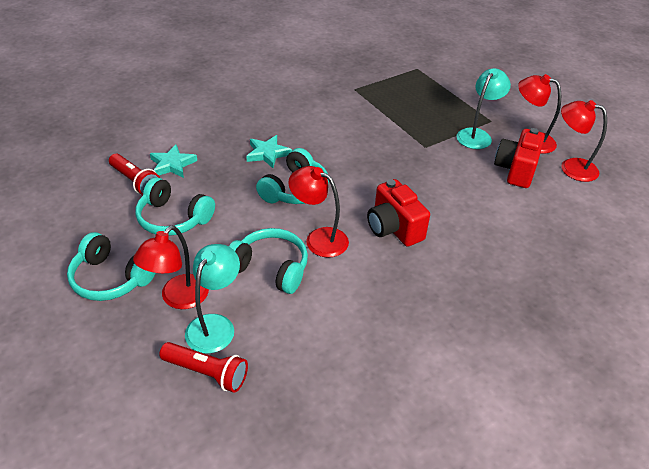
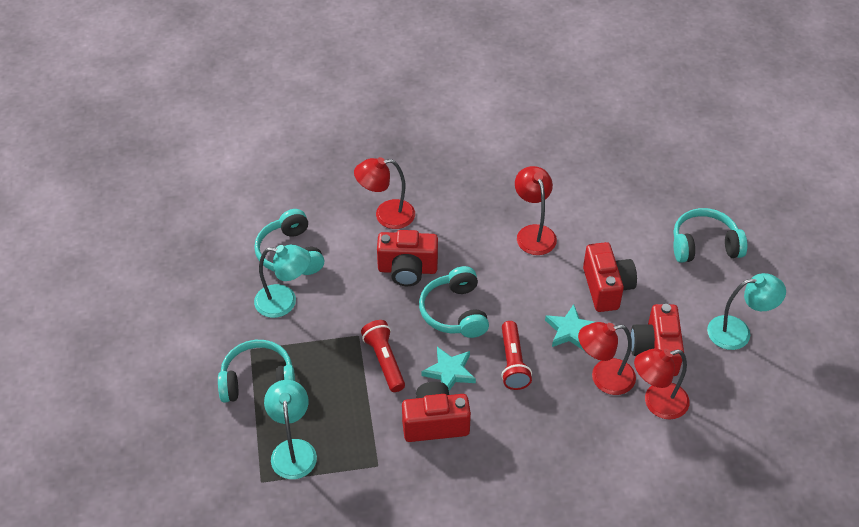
red camera: [367,179,430,247] [494,128,545,188] = 2 -> [377,230,438,286] [402,381,471,442] [583,242,637,312] [631,304,684,376] = 4
turquoise lamp: [185,244,240,353] [456,68,511,149] = 2 -> [254,245,311,318] [264,380,317,479] [707,273,786,350] = 3

